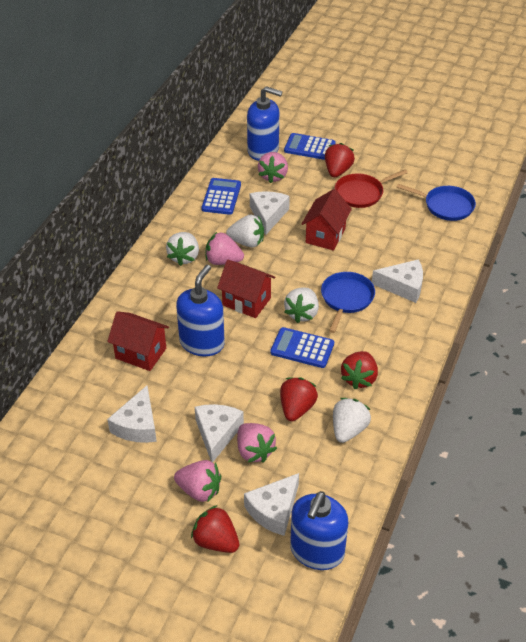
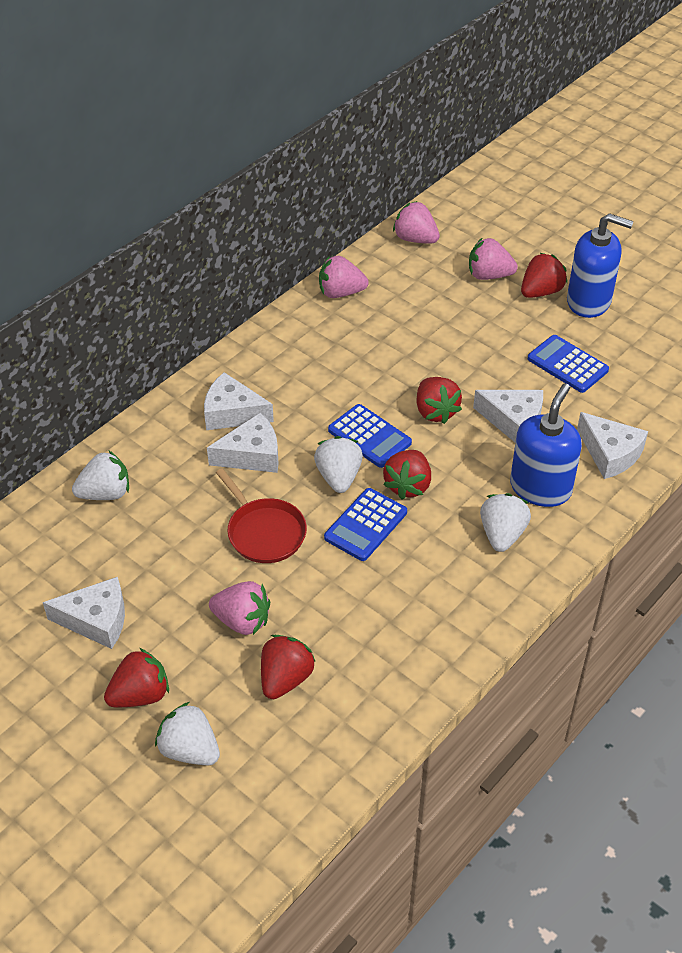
blue pan: [321,272,375,333] [396,184,476,221] = 2 -> none = 0
blue soap dispenser: [176,265,225,356] [247,86,283,161] [290,491,348,570] = 3 -> [510,383,582,507] [567,213,633,318] = 2
red house: [107,311,169,371] [217,260,275,318] [302,189,352,251] = 3 -> none = 0
red strawberry: [191,505,239,553] [280,377,318,421] [325,143,355,178] [341,351,378,389] = 4 -> [104,648,169,707] [261,635,316,699] [383,450,431,499] [417,377,462,424] [521,253,568,298] = 5

